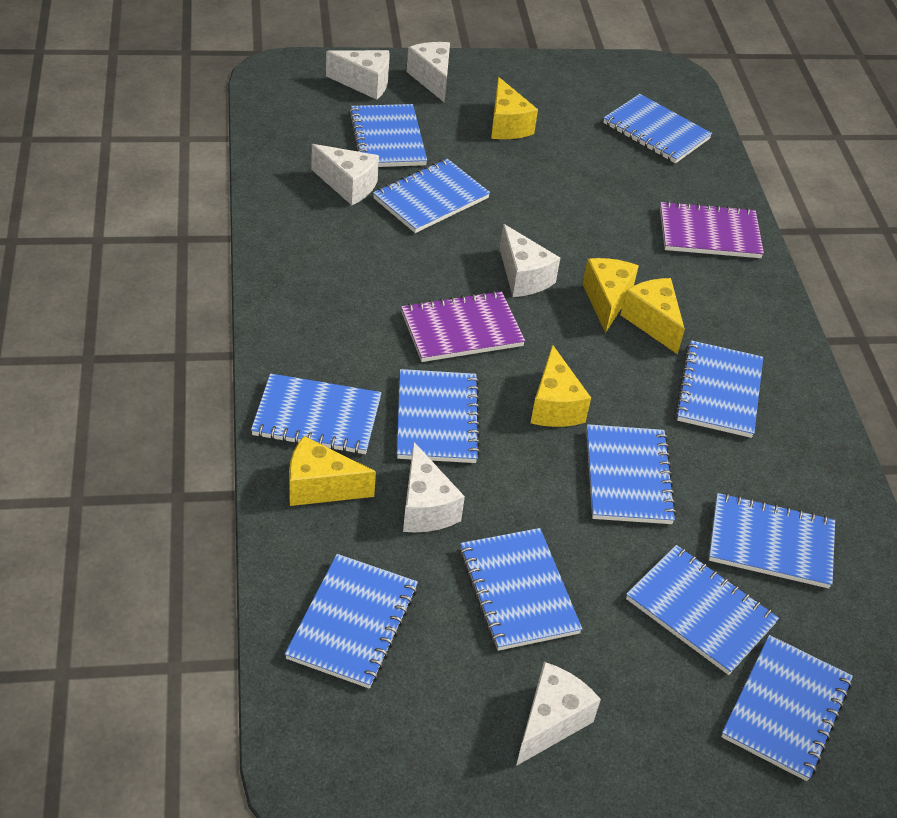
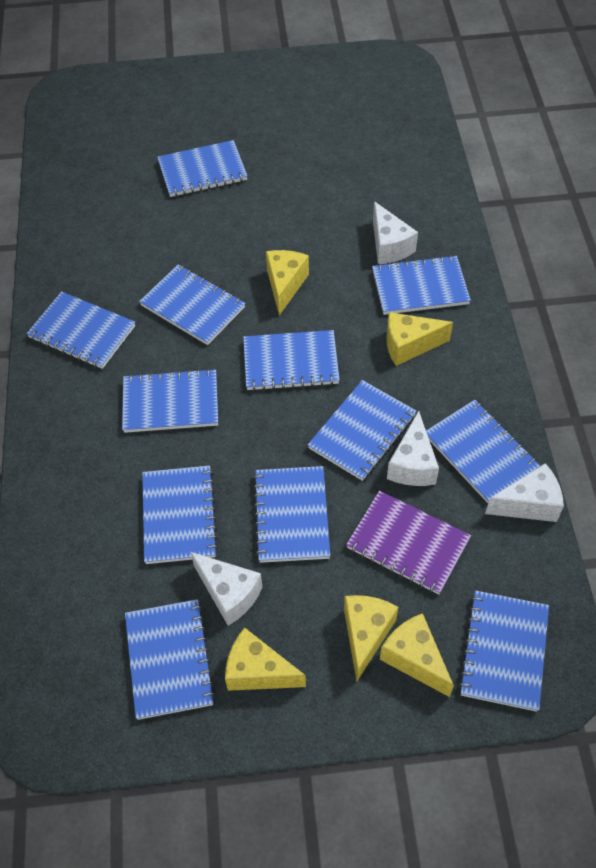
purple notebook: [401,291,525,362] [660,201,764,258] = 2 -> [346,491,471,595] = 1
white cheese: [311,144,379,205] [326,50,390,100] [403,442,465,533] [407,42,450,103] [500,224,560,297] [516,662,601,766] = 6 -> [191,552,263,626] [373,201,418,264] [387,411,439,486] [485,463,564,522] = 4

